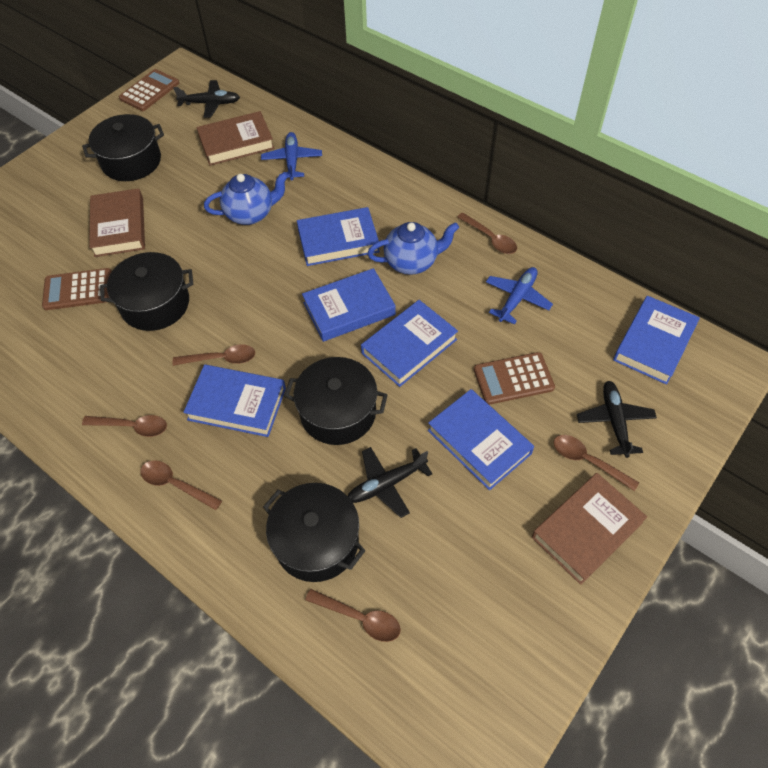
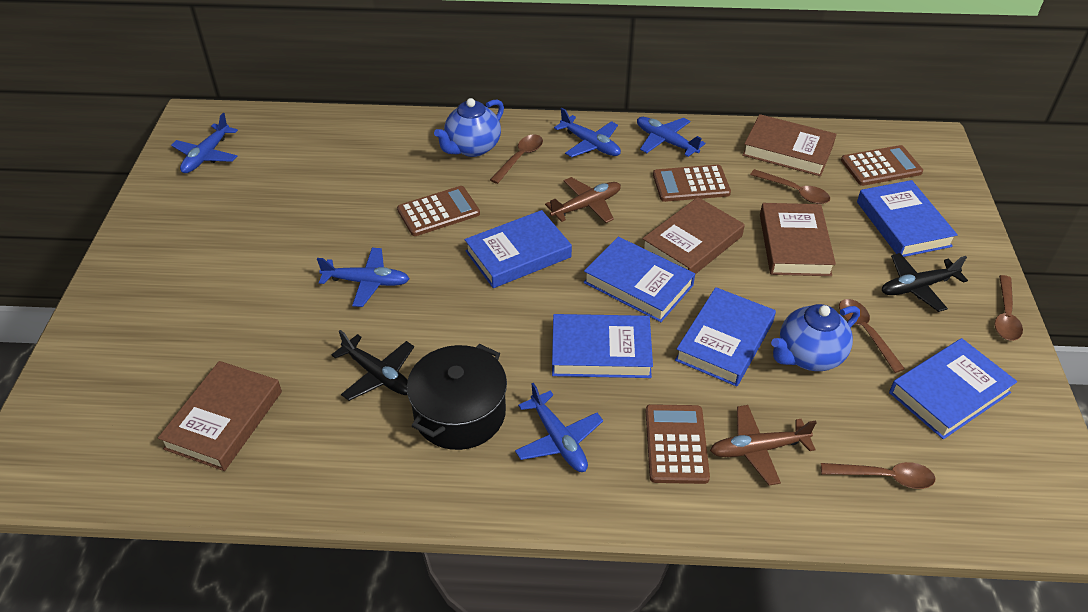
black plane: [173,80,240,118] [348,447,432,518] [577,381,657,458] = 3 -> [332,330,414,401] [882,253,968,312] = 2
black pot: [82,114,164,181] [100,252,193,331] [263,483,366,582] [284,357,388,445] = 4 -> [407,344,507,450] = 1
blue plane: [261,132,322,180] [486,267,553,325] = 2 -> [171,113,238,173] [317,248,409,307] [515,383,603,472] [554,108,621,157] [637,117,706,157] = 5
brown book: [89,188,145,257] [197,111,274,166] [532,473,647,585] = 3 -> [158,361,282,471] [642,197,745,274] [742,114,836,176] [760,203,836,276] = 4
brown calculator: [42,268,112,310] [119,69,179,111] [474,352,555,405] = 3 -> [397,186,480,236] [646,404,710,484] [653,165,731,202] [841,145,923,186] = 4
brown plane: none = 0 -> [545,177,621,223] [710,405,817,485] = 2
brown spoon: [82,415,167,437] [140,460,222,510] [172,344,255,366] [305,589,401,642] [457,213,517,254] [554,435,639,491] = 6 -> [490,134,543,184] [750,169,830,204] [821,462,935,489] [839,299,905,373] [994,275,1023,341] = 5

